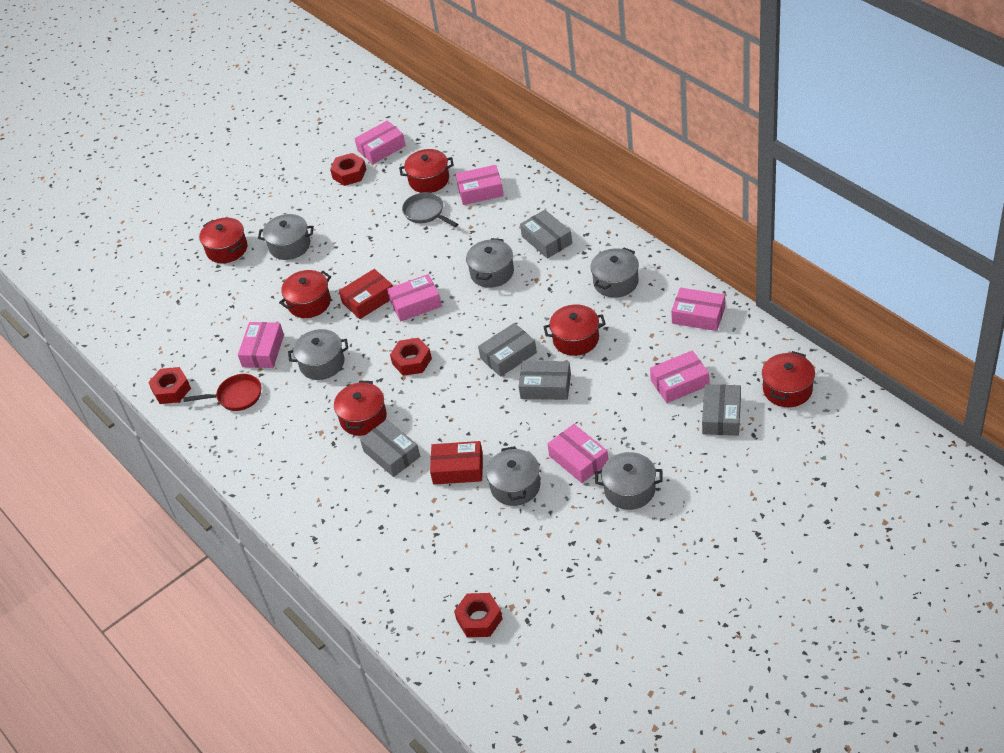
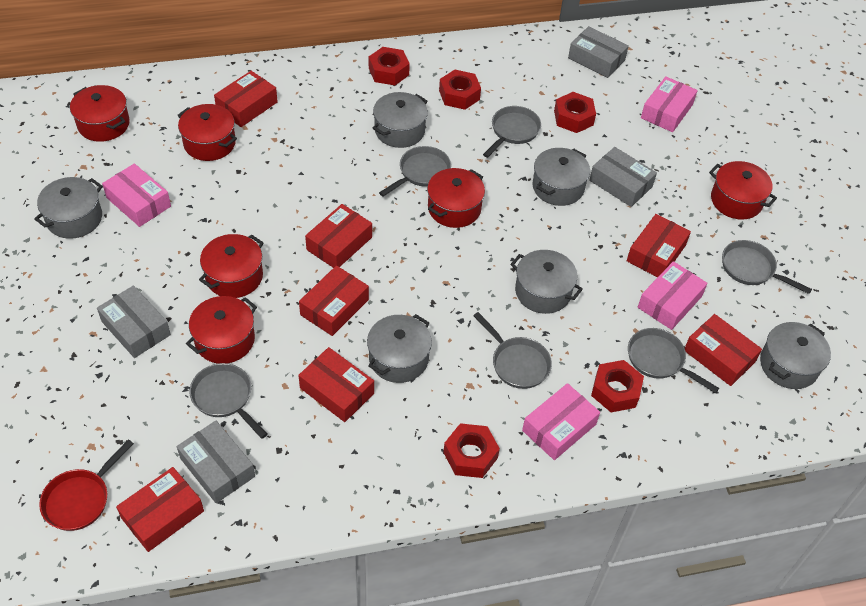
grey box: [360,419,420,477] [478,323,537,377] [519,361,571,400] [520,210,572,259] [702,384,741,436] = 5 -> [97,285,171,358] [177,421,255,503] [568,26,629,78] [589,147,657,207] = 4
grey pan: [402,192,458,227] = 1 -> [190,363,267,439] [379,146,451,197] [473,312,552,389] [483,106,541,158] [628,328,719,393] [722,240,812,294] = 6
pink box: [238,322,284,368] [355,120,406,164] [387,274,442,322] [456,165,504,205] [547,424,608,483] [650,350,709,403] [671,287,725,331] = 7 -> [102,164,171,227] [522,383,600,460] [638,261,708,330] [641,76,698,132] = 4
red box: [339,269,393,319] [430,441,483,485] = 2 -> [116,467,204,552] [214,71,278,127] [298,347,374,422] [299,266,369,336] [305,204,372,268] [627,214,691,277] [685,314,762,386] = 7
red nut: [148,367,191,404] [330,153,367,186] [390,338,432,376] [454,593,503,637] = 4 -> [369,47,410,85] [439,70,481,110] [443,423,500,478] [554,92,596,133] [591,360,644,412] = 5

